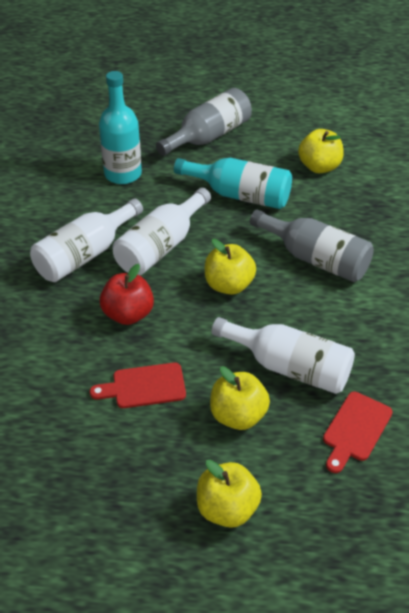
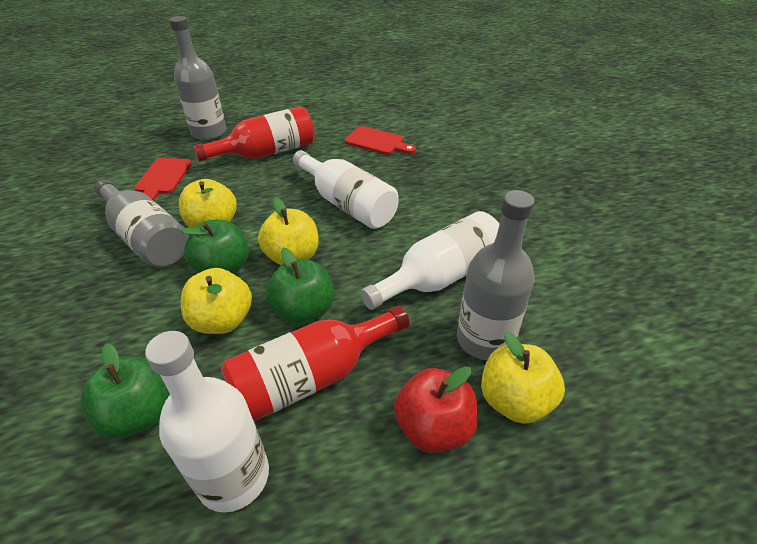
green apple: none = 0 -> [80,343,170,438] [181,220,249,274] [265,248,334,325] = 3
grey bottle: [156,88,252,156] [250,209,374,282] = 2 -> [94,179,189,268] [169,16,226,140] [457,190,535,360] = 3
red bottle: none = 0 -> [193,106,315,162] [221,306,410,422] = 2
turquoise bottle: [99,71,142,184] [174,158,292,209] = 2 -> none = 0

